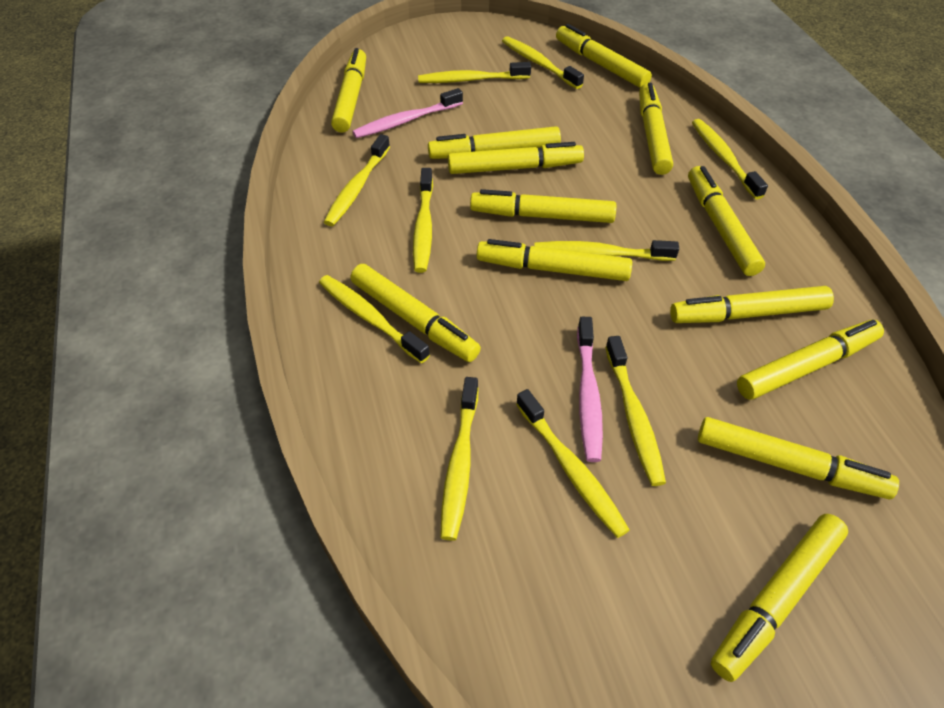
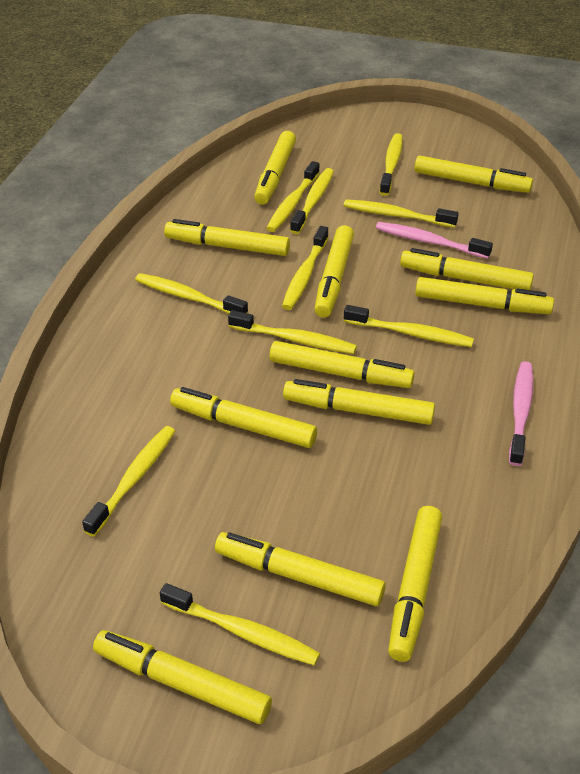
yellow marker: [331,48,366,133] [351,264,481,362] [428,126,561,159] [448,142,584,174] [470,189,616,223] [477,239,632,281] [556,24,652,88] [639,83,673,175] [670,286,834,323] [688,166,765,276] [698,417,899,499] [711,514,848,682] [737,319,884,400] = 13 -> [93,630,272,724] [164,219,290,256] [170,387,317,448] [215,532,386,606] [254,131,296,205] [269,341,415,388] [283,379,435,425] [315,225,354,317] [388,506,442,662] [400,248,534,290] [414,155,533,193] [415,277,554,314] = 12

